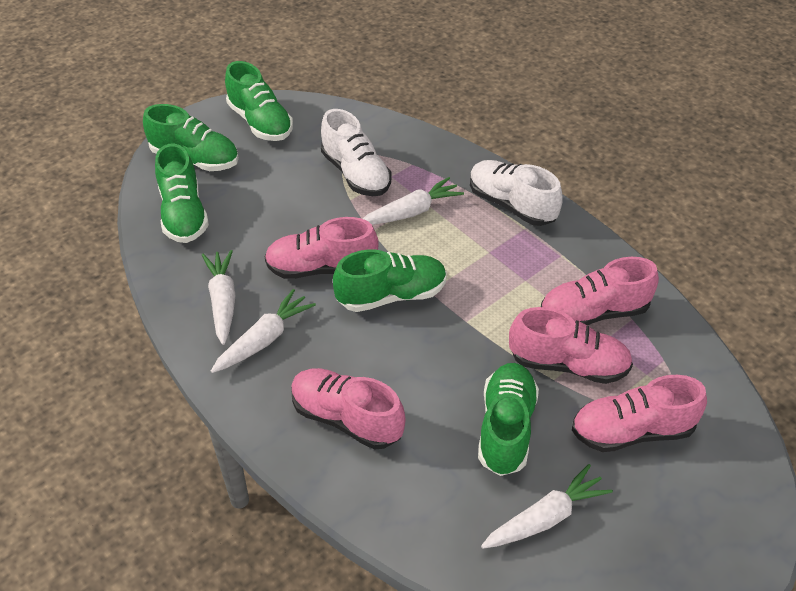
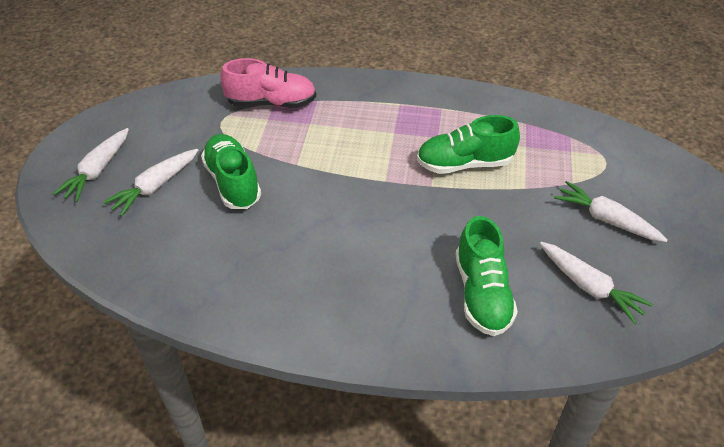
green shoe: [143,104,239,171] [155,144,209,243] [225,61,293,141] [333,249,447,312] [478,363,539,476] = 5 -> [201,134,261,209] [417,115,520,174] [455,216,518,336] = 3
pink shoe: [264,217,379,279] [291,368,406,450] [509,307,633,384] [541,257,659,325] [572,375,707,452] = 5 -> [220,58,316,108] = 1
white shoe: [321,109,391,196] [470,160,563,226] = 2 -> none = 0

